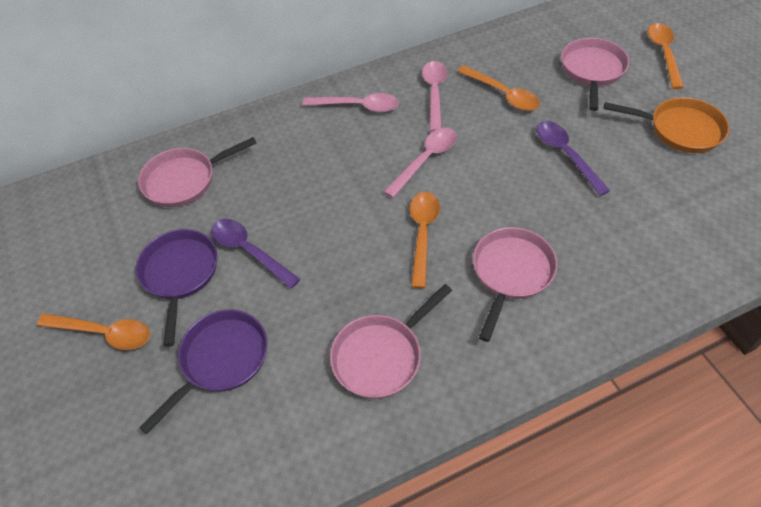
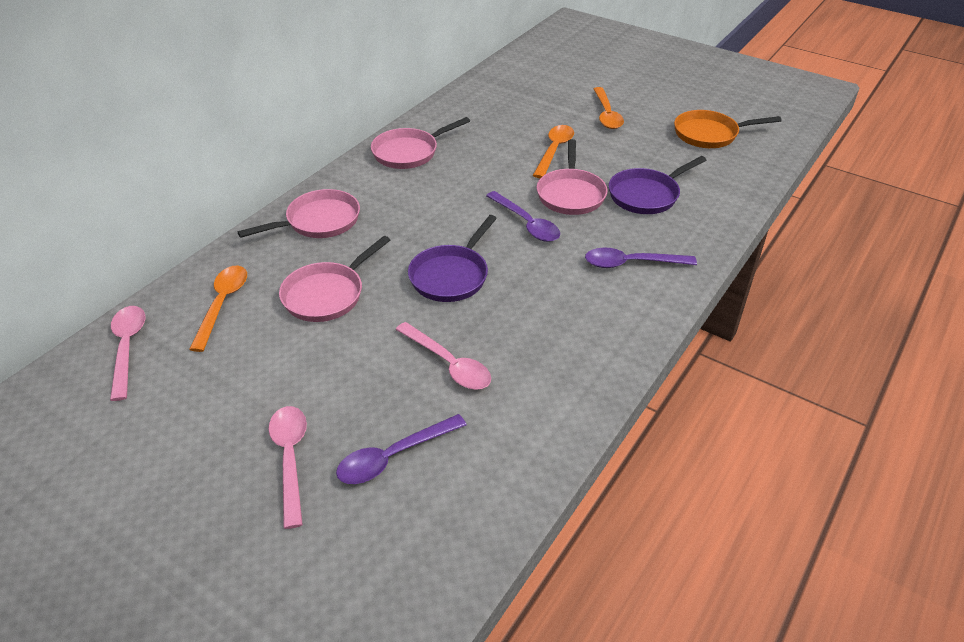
orange spoon: [37,313,150,350] [410,192,440,288] [457,65,540,111] [648,23,684,89] = 4 -> [189,265,247,352] [533,125,574,178] [594,87,624,129] = 3
purple spoon: [211,219,300,289] [536,121,610,196] = 2 -> [336,414,467,484] [486,191,560,242] [585,248,697,268] = 3

